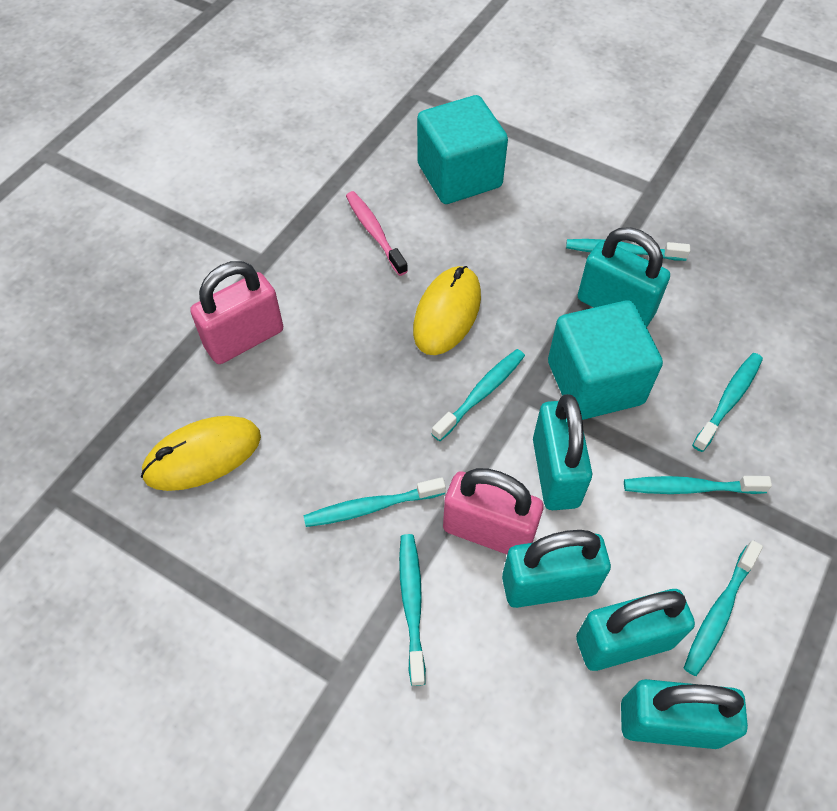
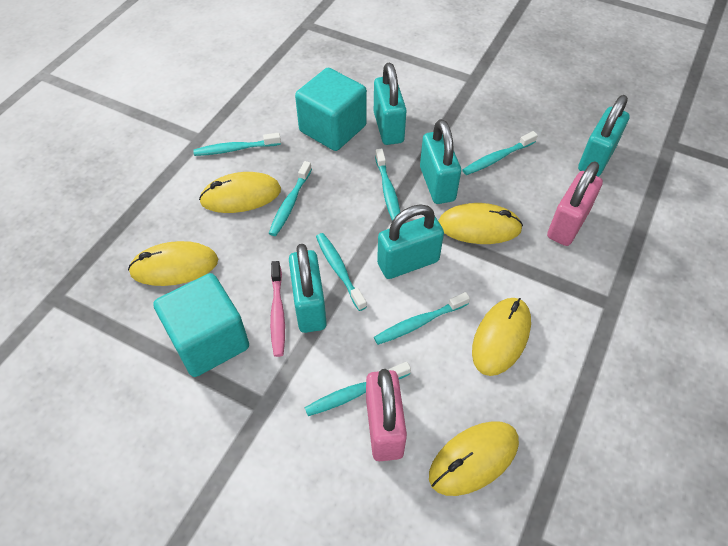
yellow mouse: [141,416,261,491] [413,266,481,355] = 2 -> [128,241,218,286] [199,172,281,213] [429,421,519,496] [439,203,523,244] [472,298,531,376] = 5

